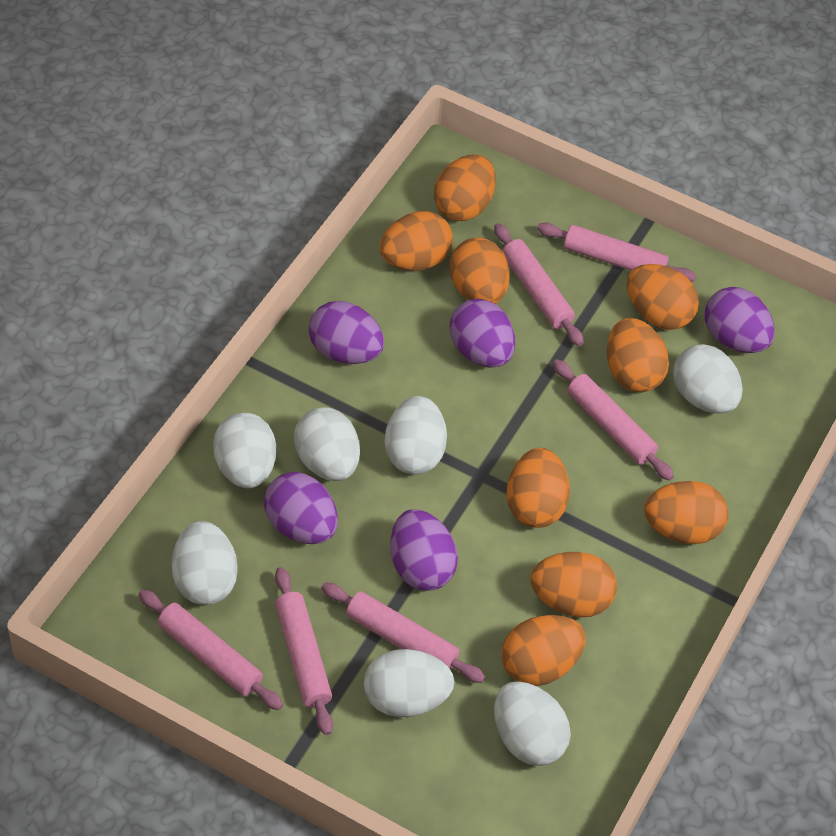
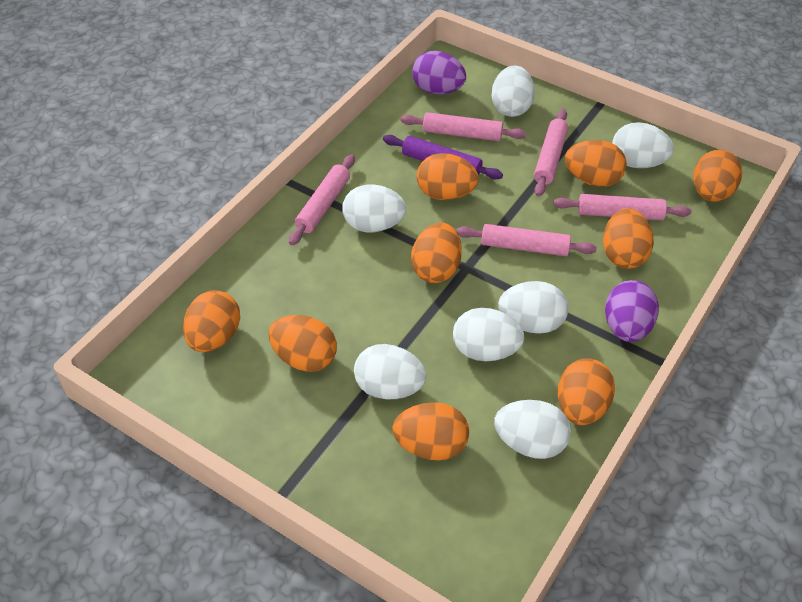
pink rolling pin: [139,589,283,710] [275,567,333,735] [321,582,485,683] [494,223,584,346] [537,223,696,282] [553,359,674,481] = 6 -> [289,154,355,245] [401,112,526,141] [456,224,597,256] [534,109,568,197] [553,194,691,220] = 5
purple egg: [264,472,338,544] [309,301,384,364] [390,509,458,591] [450,299,515,368] [705,287,775,353] = 5 -> [412,51,466,94] [605,280,659,342] = 2
purple rolling pin: none = 0 -> [383,135,503,179] = 1

